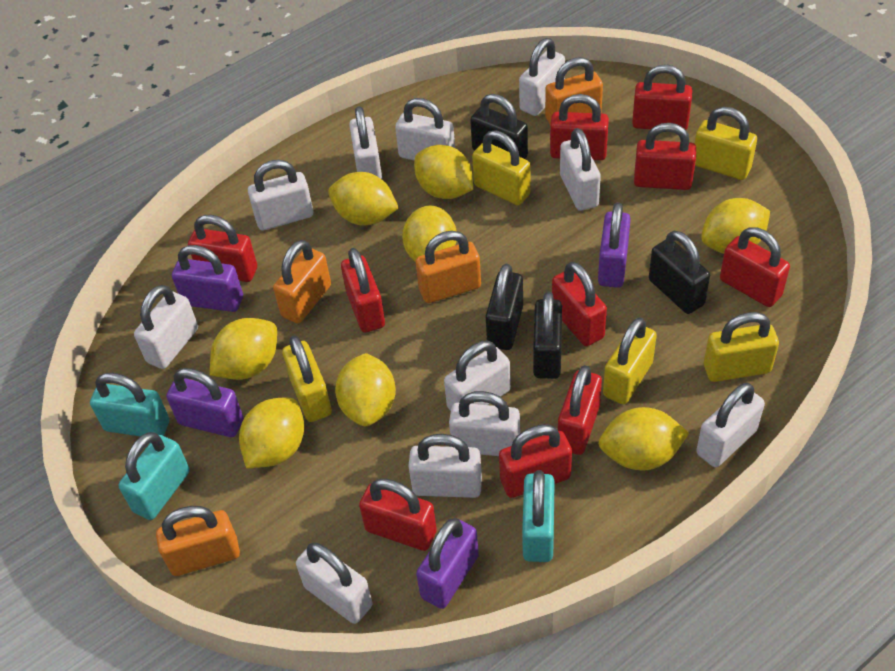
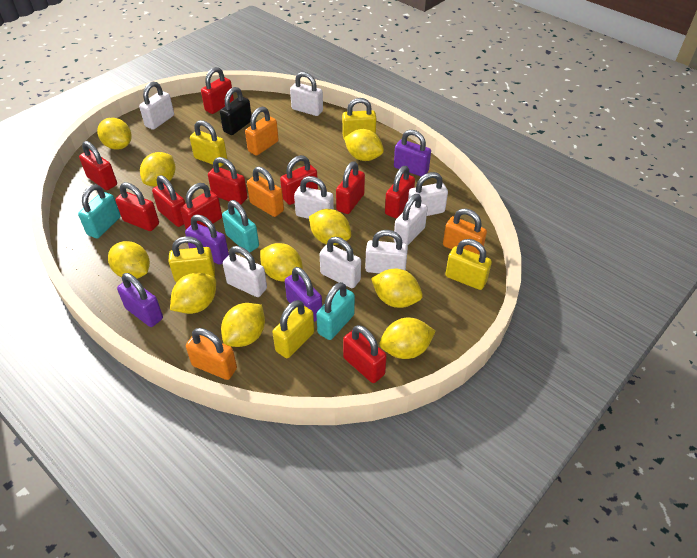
black padlock: [470,94,528,159] [486,264,523,350] [533,292,562,379] [649,231,710,314] = 4 -> [220,87,252,135] = 1
white padlock: [134,285,198,369] [248,160,313,231] [296,542,373,624] [349,106,382,179] [395,98,455,160] [408,434,482,498] [444,341,511,411] [449,391,520,456] [519,38,565,116] [560,128,601,211] [696,383,765,467] = 11 -> [139,82,174,130] [223,246,267,297] [290,72,323,116] [294,176,334,219] [320,237,361,288] [365,230,408,273] [394,194,428,246] [408,172,448,216] = 8
yellow lemon: [210,318,277,380] [239,398,304,468] [328,172,399,225] [335,353,396,426] [402,206,457,262] [414,145,473,199] [599,407,689,470] [701,198,770,254] = 8 -> [97,118,132,150] [108,241,150,279] [140,152,176,187] [170,273,216,314] [221,303,265,347] [260,243,303,281] [309,209,351,245] [344,129,384,161] [371,269,423,308] [380,318,435,359] = 10

